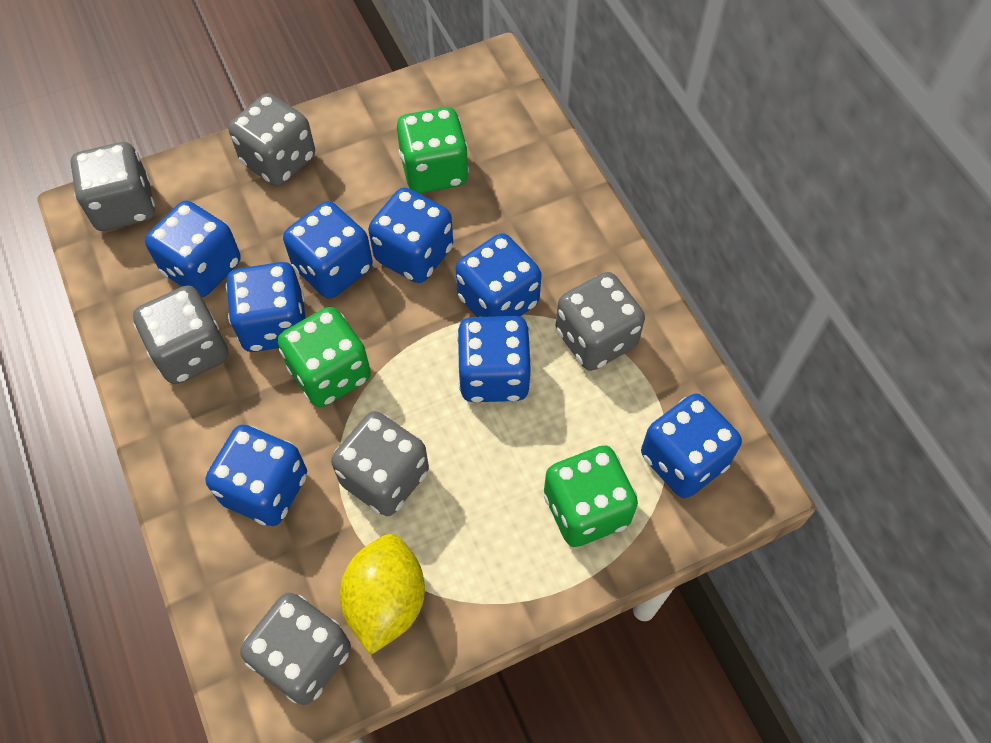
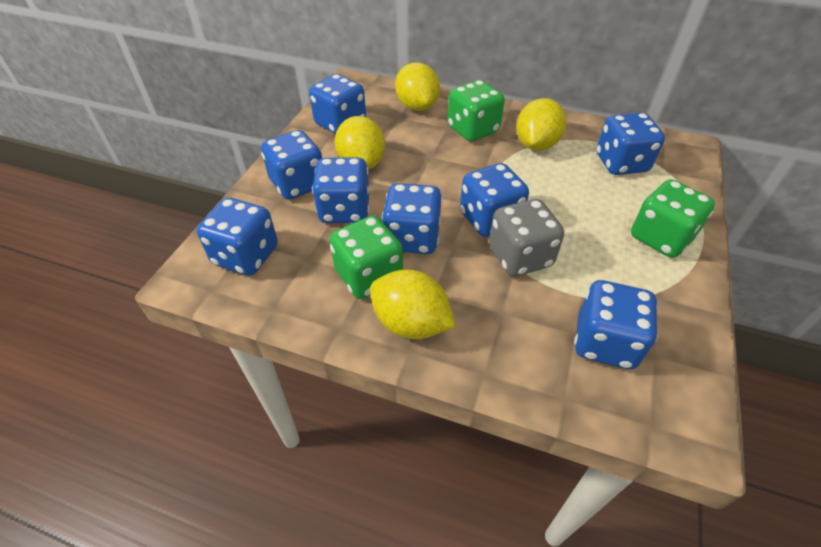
grey dice: [71,142,155,231] [133,285,228,384] [229,93,315,186] [240,593,351,705] [331,411,429,516] [555,272,645,371] = 6 -> [489,199,564,276] = 1
yellow lemon: [340,534,425,655] = 1 -> [335,116,385,170] [370,270,456,339] [395,62,440,111] [516,98,566,151] = 4

